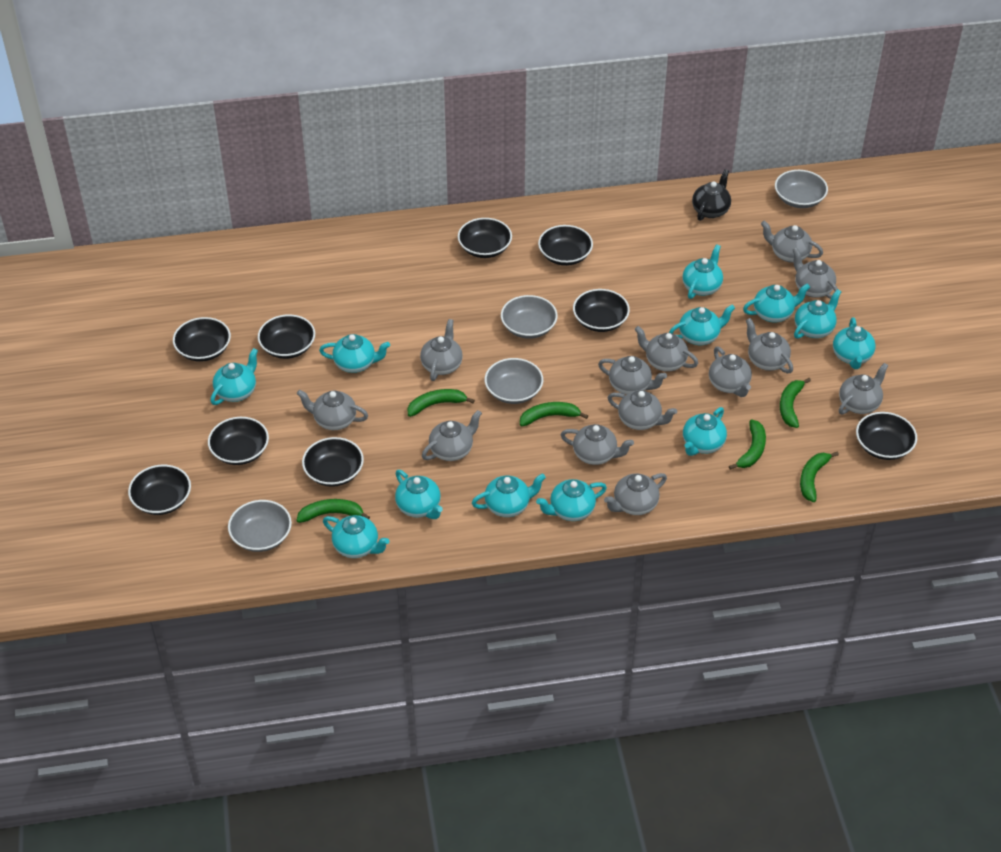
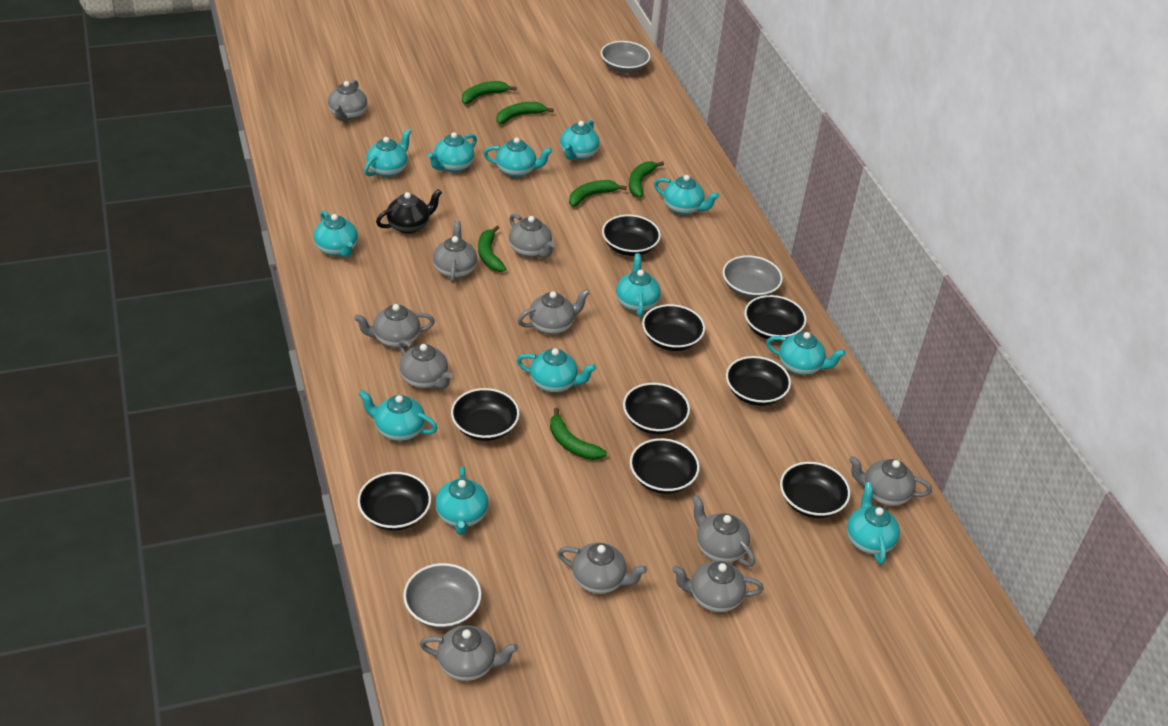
grey bowl: [228,500,292,552] [485,358,543,404] [501,295,558,339] [775,170,828,208] = 4 -> [403,563,482,629] [601,41,651,73] [723,255,783,299] = 3
grey teapot: [297,390,368,430] [420,319,463,381] [422,410,482,461] [561,424,634,465] [598,356,667,395] [604,473,667,515] [607,390,677,430] [635,326,698,372] [709,347,752,397] [746,318,793,373] [761,221,823,263] [793,248,838,299] [839,363,888,414] = 13 -> [328,80,367,121] [354,304,435,348] [399,340,453,389] [420,625,518,681] [433,221,477,283] [509,214,555,258] [517,289,590,335] [557,543,647,594] [672,561,764,612] [692,495,755,567] [849,456,932,506] = 11

